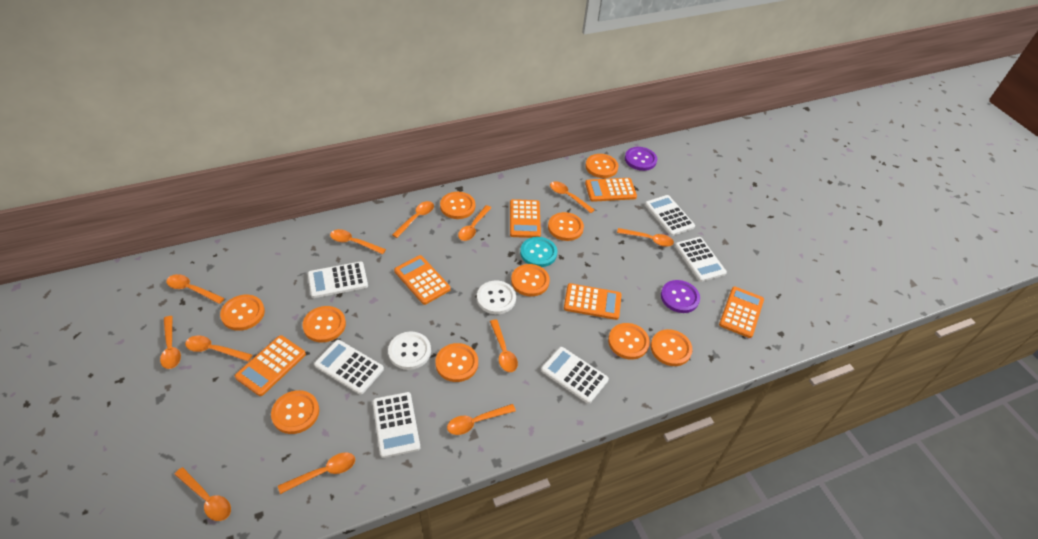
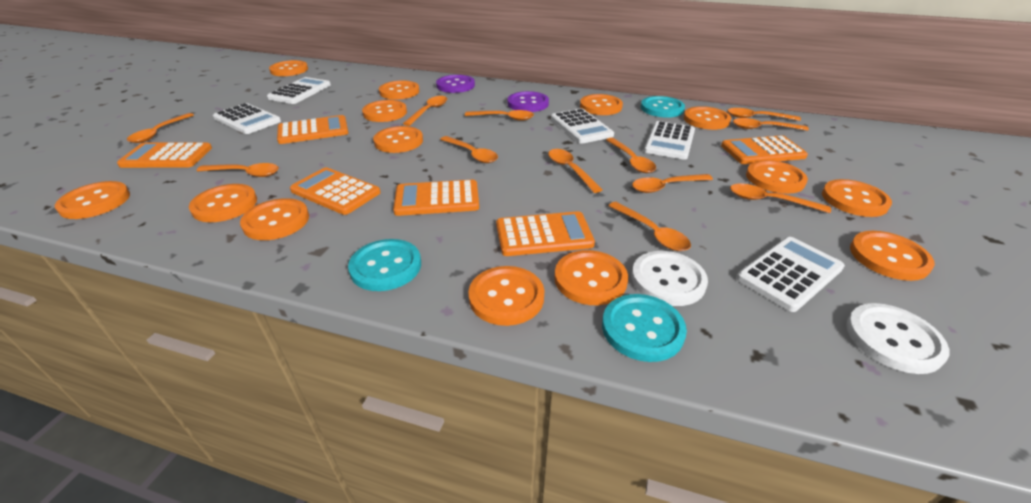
orange button: [220,295,265,331] [271,390,319,434] [302,306,346,343] [436,343,478,382] [440,192,475,219] [511,264,550,297] [548,212,584,241] [585,154,618,178] [608,323,650,360] [650,329,693,366] = 10 -> [55,181,130,219] [189,184,257,222] [240,198,309,240] [269,60,308,76] [362,100,407,122] [373,126,423,153] [379,80,419,100] [468,266,544,326] [554,250,628,305] [580,94,623,115] [684,106,731,130] [746,160,808,194] [822,179,892,217] [850,231,935,281] = 14
turquoise button: [520,237,557,267] = 1 -> [348,239,421,291] [602,294,687,362] [641,96,685,118] = 3
white calculator: [308,261,368,298] [314,340,384,395] [373,392,420,458] [541,347,609,404] [645,195,695,236] [675,237,727,282] = 6 -> [213,103,281,134] [267,77,331,104] [551,108,614,144] [644,121,695,160] [736,237,845,312] = 5

